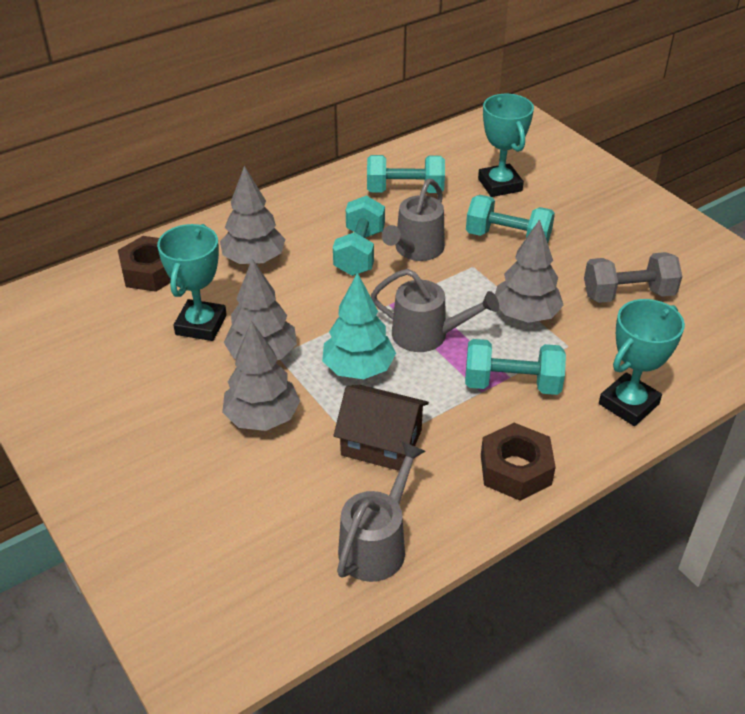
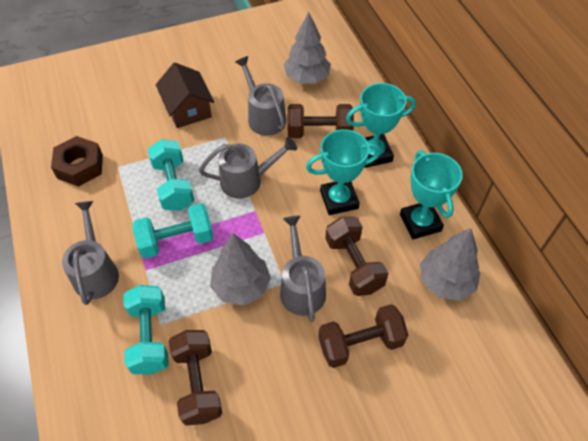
brown dumbbell: none = 0 -> [169,330,222,426] [288,104,354,138] [318,304,408,368] [325,217,388,296] = 4
brown nut: [118,236,171,292] [481,423,556,501] = 2 -> [51,136,103,187] = 1
grey dumbbell: [584,252,683,303] = 1 -> none = 0
grey tree: [220,166,286,264] [222,321,300,431] [224,259,297,360] [495,219,564,323] = 4 -> [210,233,271,306] [284,12,331,83] [420,228,481,301] = 3
grey watering can: [337,442,425,582] [371,269,499,352] [382,179,445,261] = 3 -> [62,201,119,305] [199,137,297,199] [235,56,286,136] [280,216,326,322] = 4
turquoise dumbbell: [333,195,385,276] [367,155,445,193] [465,339,566,395] [466,195,555,243] = 4 -> [123,285,169,374] [133,203,214,259] [148,139,194,211] = 3
turquoise tree: [322,272,396,379] = 1 -> none = 0

